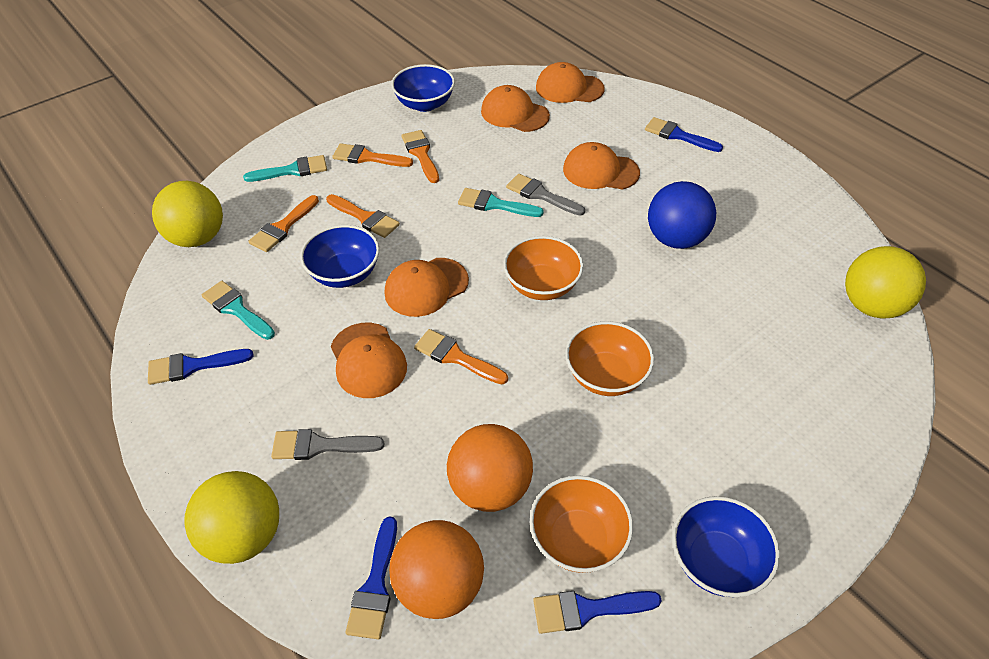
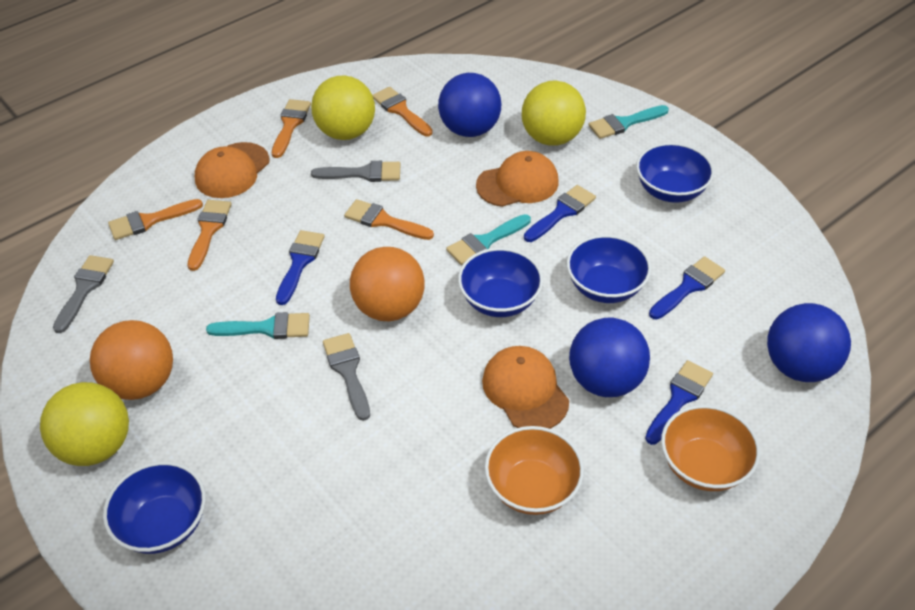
blue ball: [648,181,716,249] = 1 -> [438,73,501,137] [569,318,650,397] [767,303,851,382] = 3
blue bowl: [300,225,380,288] [391,64,455,112] [672,496,780,597] = 3 -> [103,462,206,554] [458,248,543,317] [567,235,651,303] [636,143,714,203] = 4
grey brush: [271,429,384,460] [506,174,585,216] = 2 -> [53,255,114,333] [311,161,400,182] [323,333,370,421] = 3
orange bowl: [503,236,584,300] [530,475,633,573] [565,321,654,396] = 3 -> [485,426,584,515] [661,405,760,491] = 2
orange cap: [331,323,407,398] [385,258,469,317] [481,85,550,132] [536,62,605,103] [563,142,640,190] = 5 -> [195,142,269,198] [476,151,559,207] [482,346,569,429] = 3

